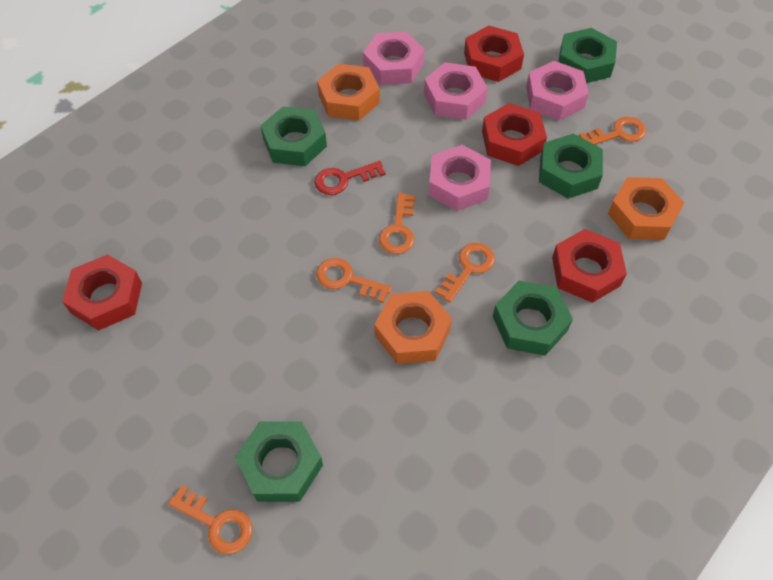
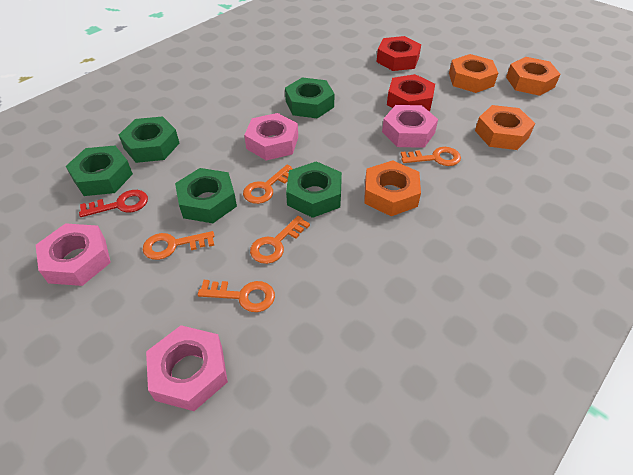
orange nut: [317,64,380,121] [374,291,452,364] [608,177,684,240] = 3 -> [364,160,421,216] [449,54,498,93] [475,105,535,150] [506,57,560,96] = 4
red nut: [62,254,142,331] [464,26,524,82] [482,103,547,166] [552,229,627,303] = 4 -> [376,36,421,71] [387,74,435,111] = 2

